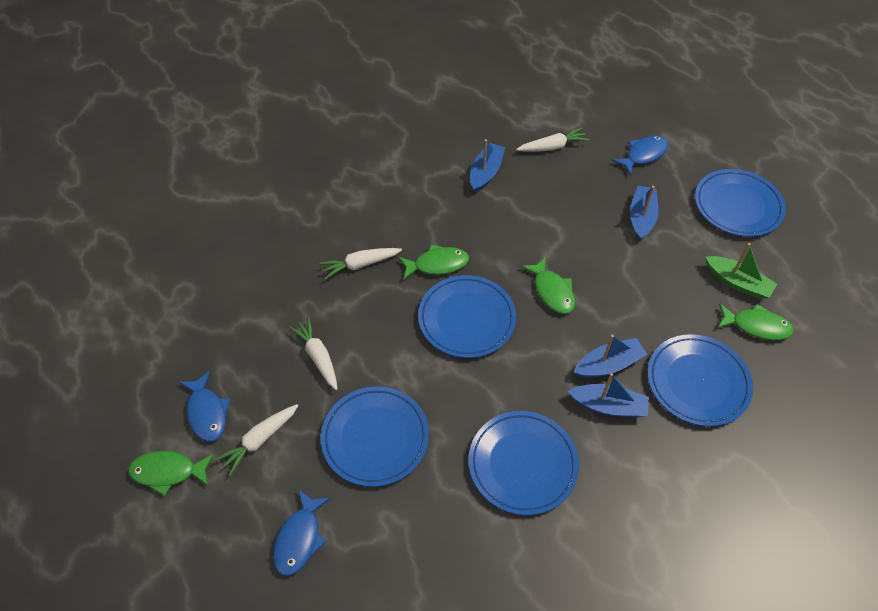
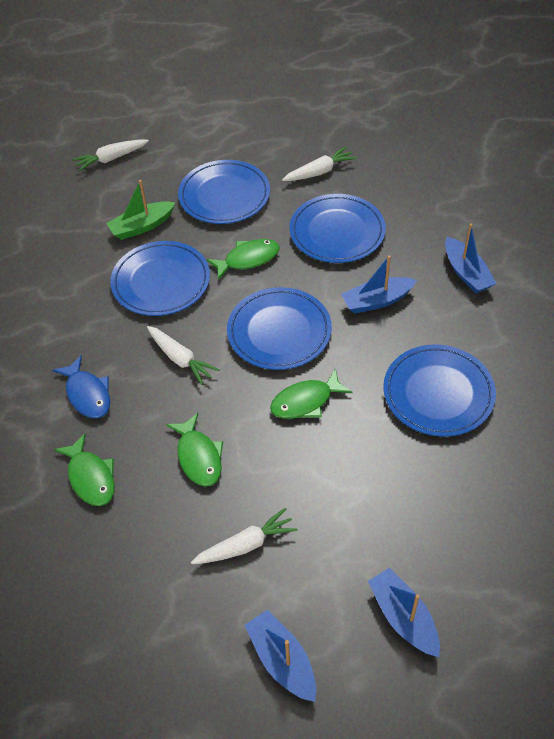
blue fish: [179,371,230,442] [273,489,330,576] [612,136,668,176] = 3 -> [52,355,110,419] = 1

